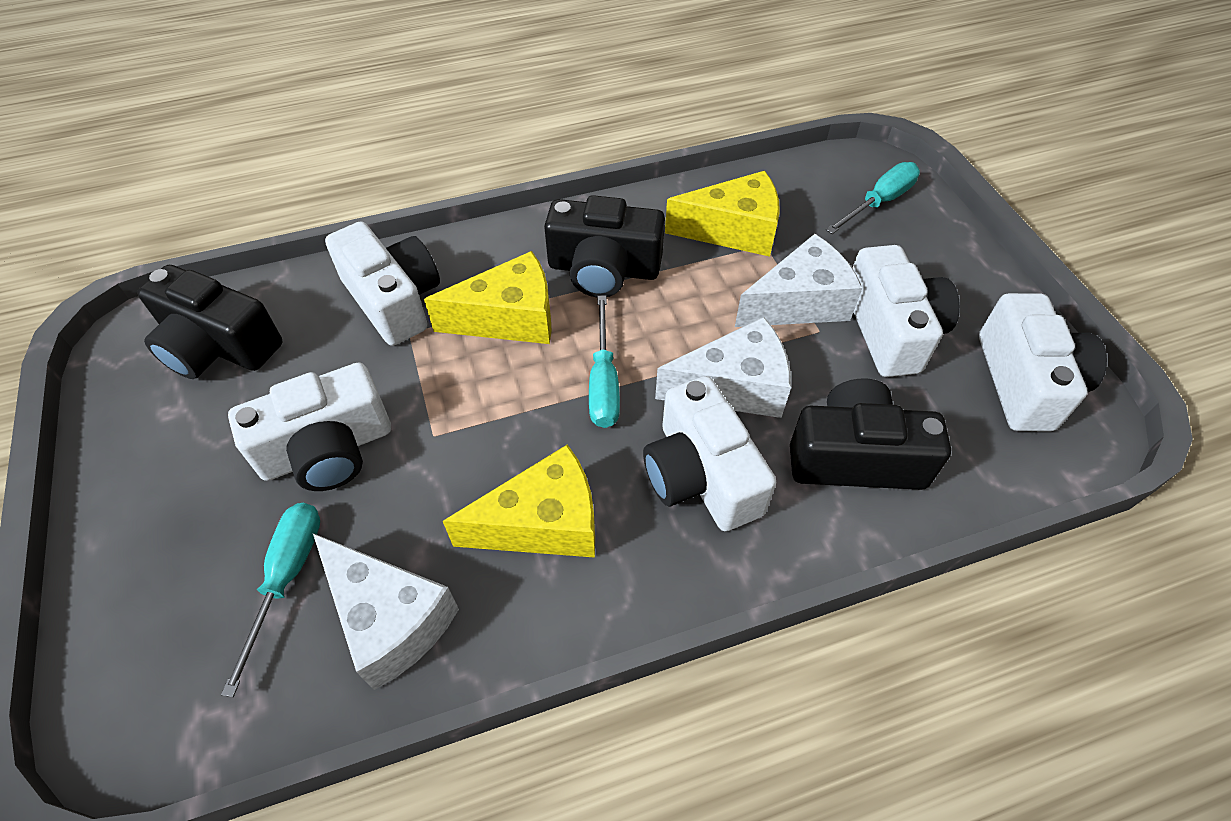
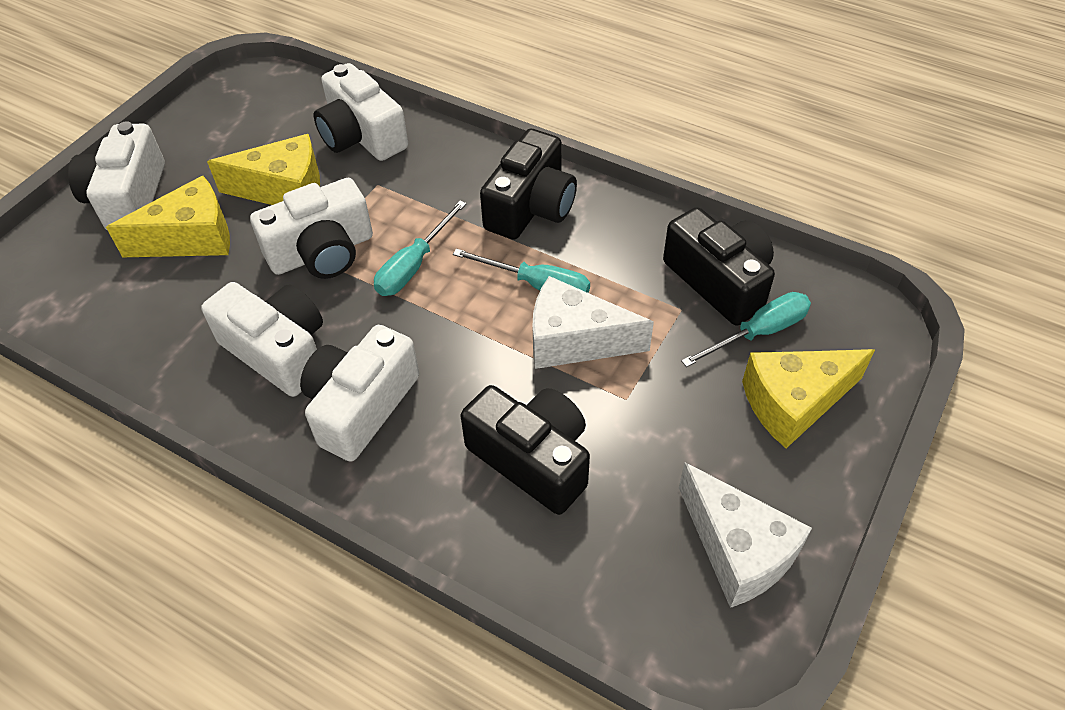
white cheese: [313,533,459,690] [655,317,791,418] [735,234,863,327] = 3 -> [532,276,654,369] [679,462,812,608] = 2

